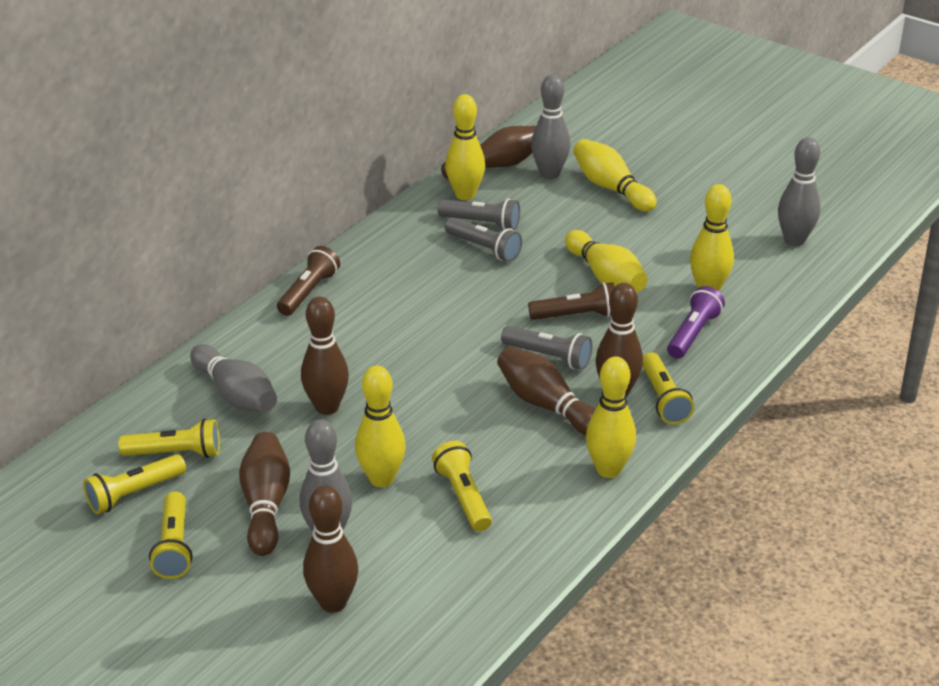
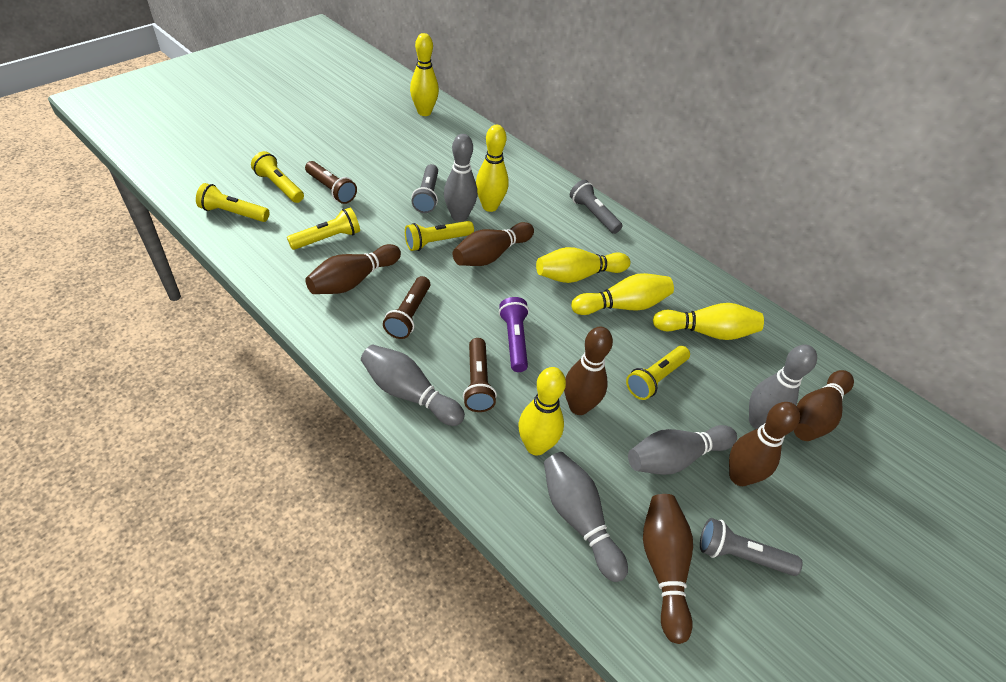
brown flashlight: [277,246,340,316] [528,282,615,320] = 2 -> [305,161,357,204] [383,276,430,339] [463,338,497,412] = 3
grey bowling pin: [190,344,277,412] [300,419,352,532] [531,74,570,179] [778,137,821,246] = 4 -> [361,344,465,426] [444,134,477,222] [544,452,628,582] [628,425,737,475] [749,345,817,429] = 5

